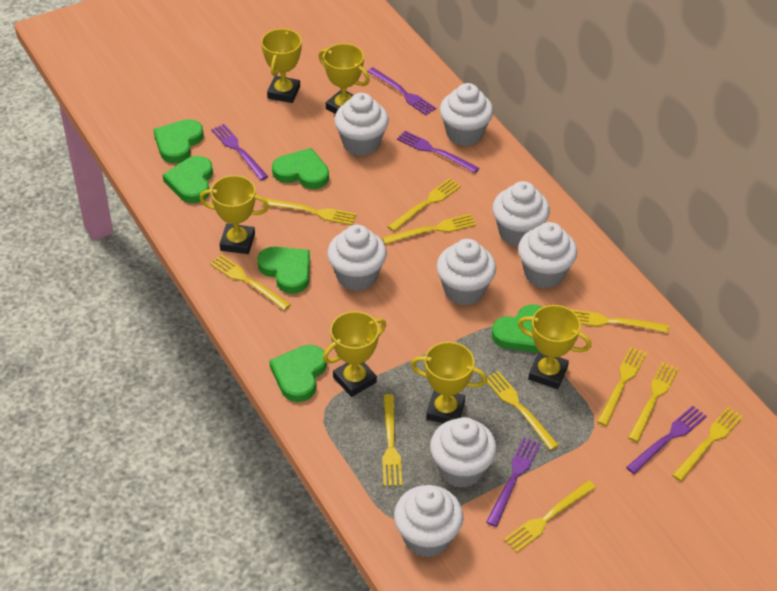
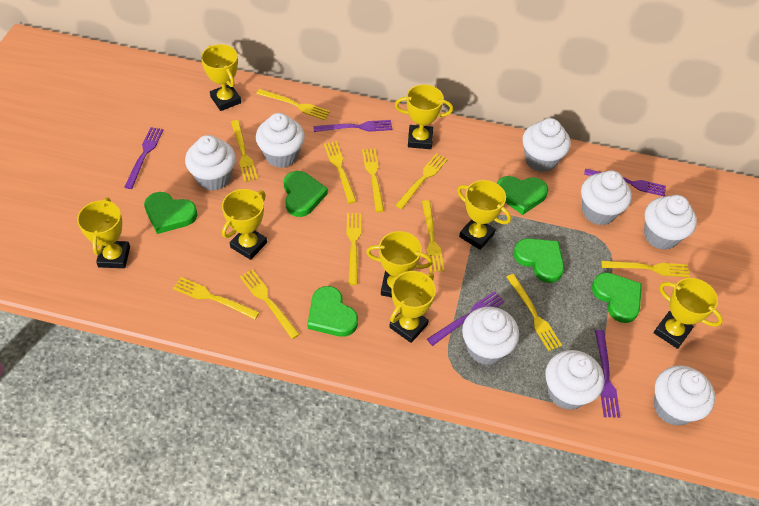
yellow trophy: [199,175,269,254] [261,29,302,103] [318,43,370,114] [323,311,386,397] [410,342,487,423] [518,305,591,389] = 6 -> [77,198,130,268] [201,44,241,111] [222,189,267,260] [366,231,433,297] [389,271,436,343] [395,84,453,149] [457,180,511,250] [654,278,723,349] = 8

